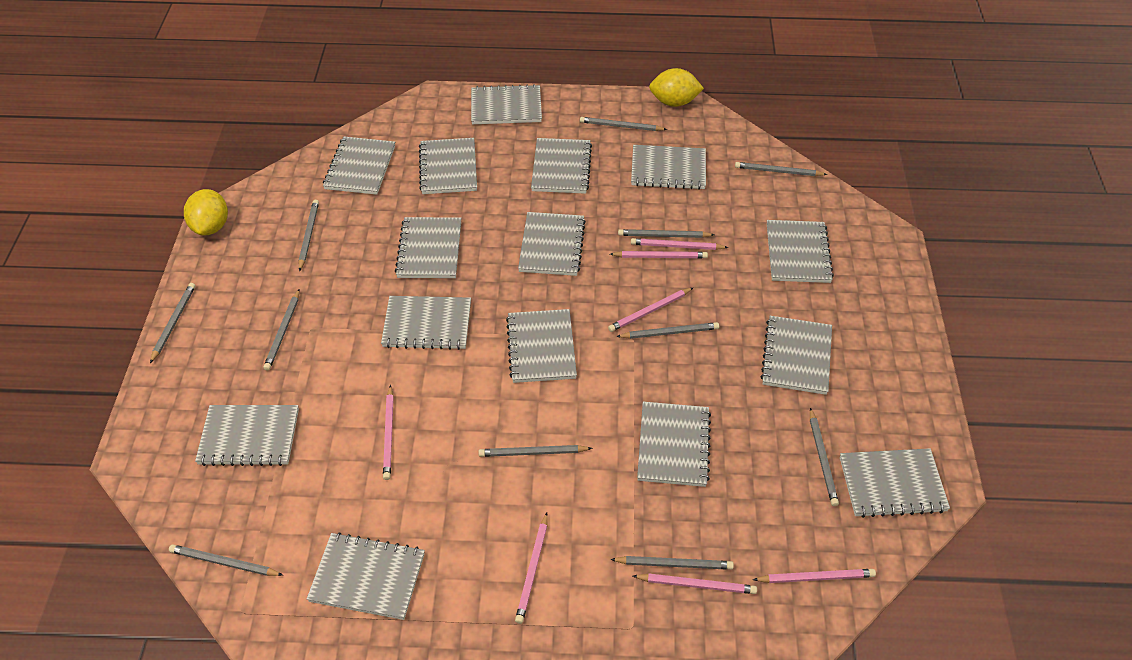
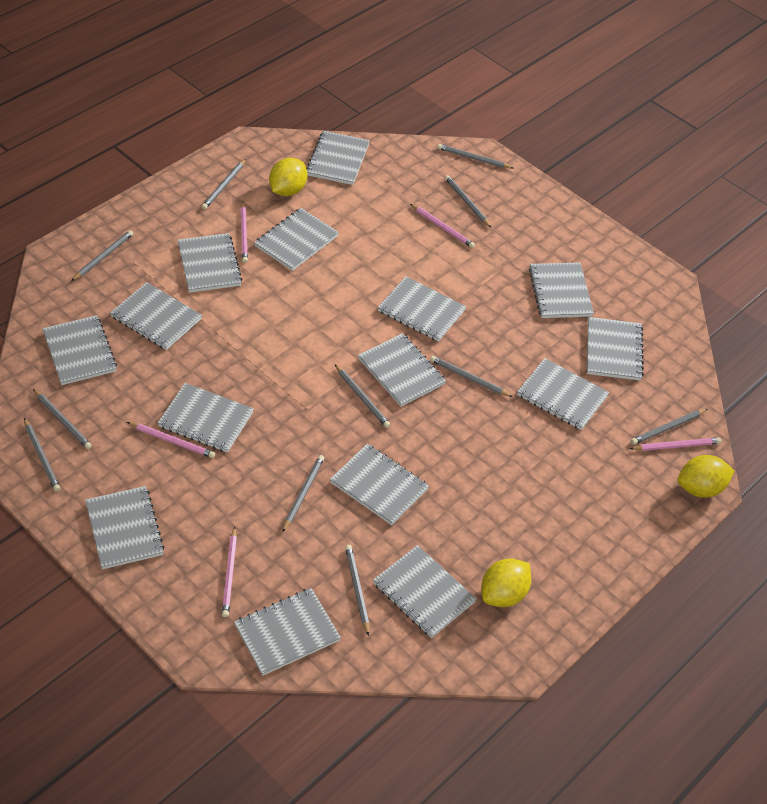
pink pencil: [383,385,394,480] [515,513,548,624] [608,288,693,332] [610,251,708,258] [631,238,729,250] [633,574,757,594] [753,569,876,583] = 7 -> [127,422,215,458] [222,526,237,617] [241,202,248,263] [410,204,475,248] [629,437,721,451] = 5
yellow lemon: [184,189,228,236] [649,68,704,107] = 2 -> [269,158,307,196] [481,558,531,607] [678,455,735,498] = 3

